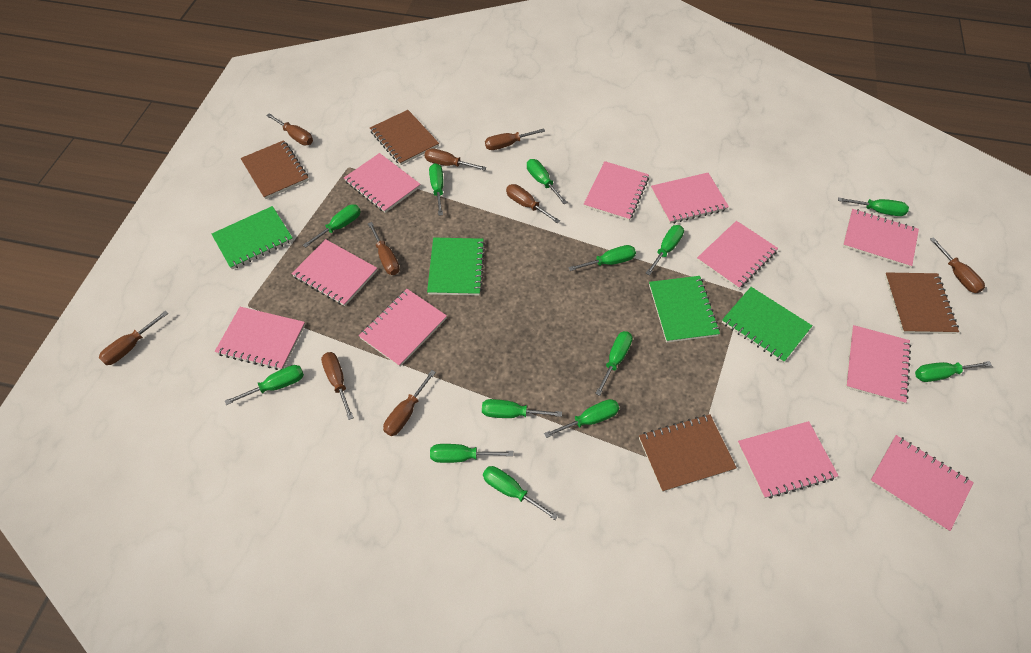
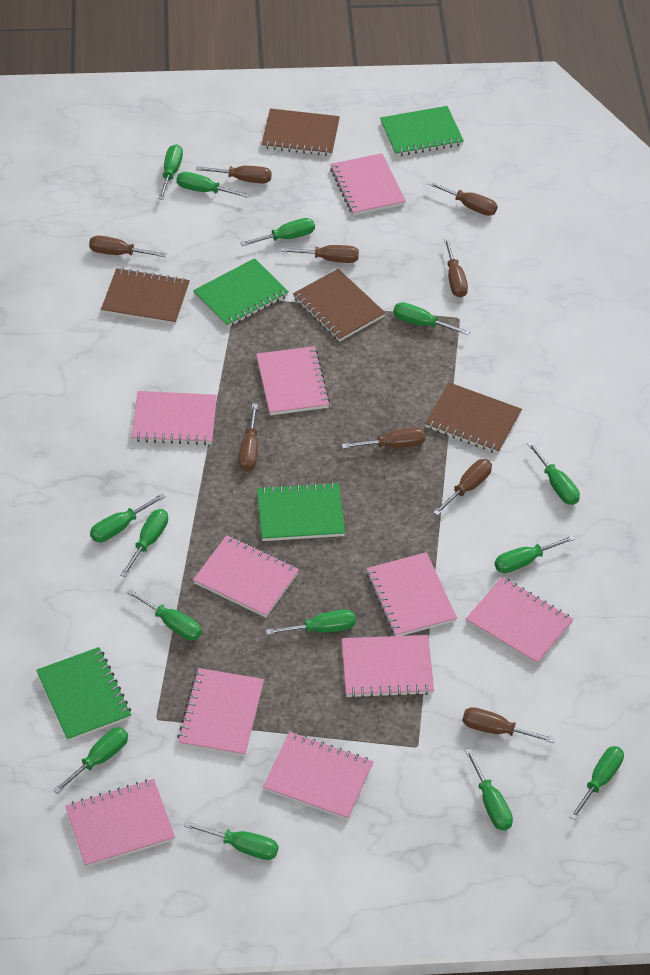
green screwdriver: [225,365,304,405] [303,204,361,248] [429,163,444,216] [430,444,513,463] [482,399,562,418] [483,466,558,520] [527,159,567,204] [544,399,619,438] [568,245,636,271] [595,331,633,396] [645,225,684,276] [838,197,909,216] [915,361,992,382] = 13 -> [53,727,128,794] [90,493,166,542] [120,509,168,577] [126,589,202,641] [158,144,183,200] [177,172,250,198] [184,821,278,860] [241,218,315,246] [266,610,356,635] [393,302,470,335] [465,748,513,831] [495,535,575,573] [527,442,580,505] [570,746,624,820] = 14
pink notebook: [215,307,305,370] [291,239,377,306] [344,153,421,213] [359,289,447,367] [584,161,649,221] [651,173,729,224] [697,221,778,289] [737,421,839,499] [842,209,919,268] [845,325,911,404] [869,435,974,532] = 11 -> [65,779,175,867] [131,391,217,445] [177,668,264,756] [193,535,299,618] [256,346,330,415] [263,732,373,820] [330,153,406,216] [342,635,434,698] [366,552,457,636] [466,577,574,665] = 10

